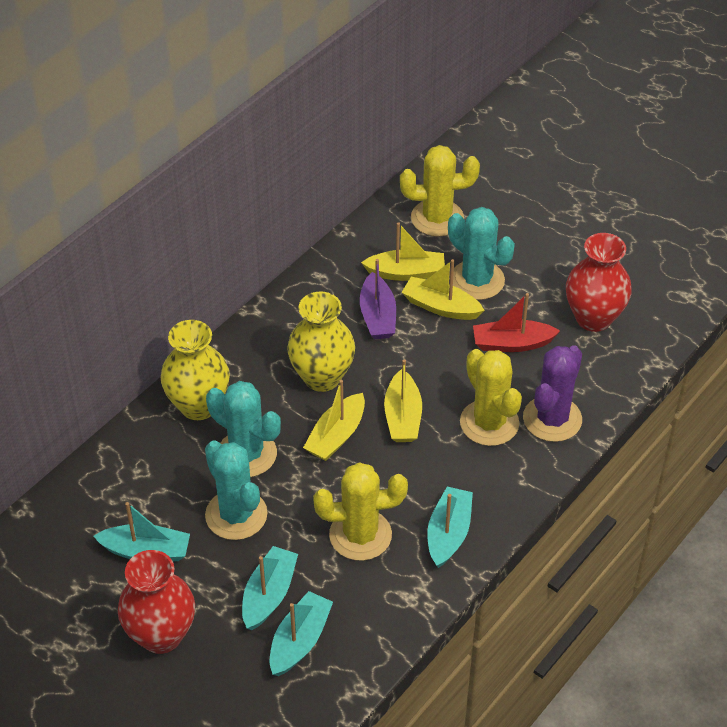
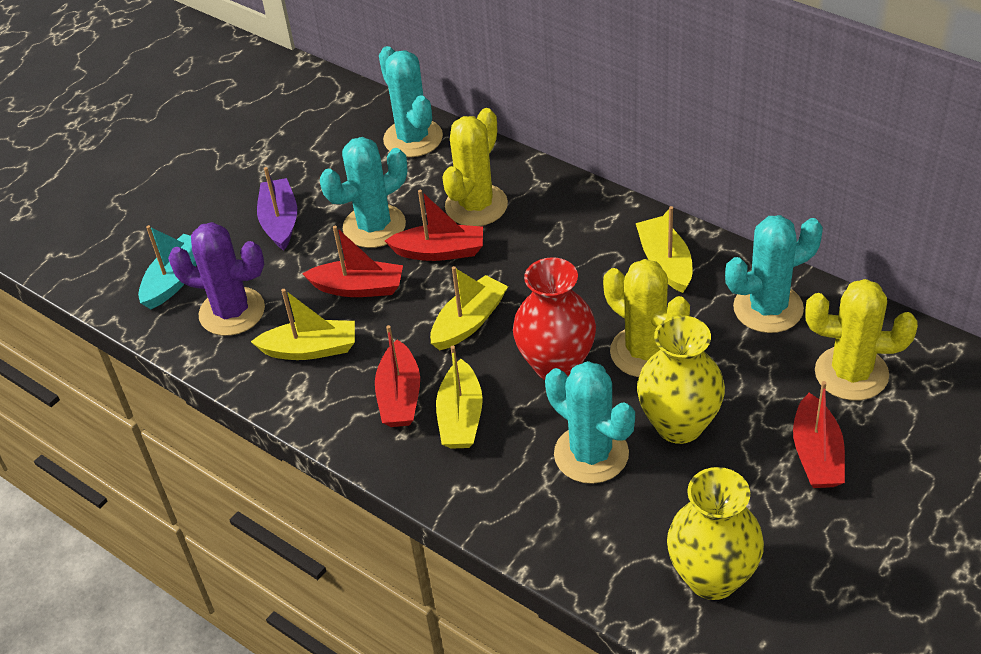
red boat: [473,293,560,352] = 1 -> [302,226,403,297] [375,325,420,427] [385,190,483,261] [793,381,845,488] = 4
red vase: [118,550,195,654] [566,233,632,332] = 2 -> [513,257,596,380] = 1
turquoise boat: [93,502,190,561] [242,546,298,630] [270,591,333,676] [427,487,473,568] = 4 -> [138,225,197,309] = 1
turquoise cactus: [205,440,267,540] [206,381,281,477] [448,207,515,300] = 3 -> [320,137,407,248] [379,46,443,157] [545,361,635,484] [725,215,823,333] = 4

